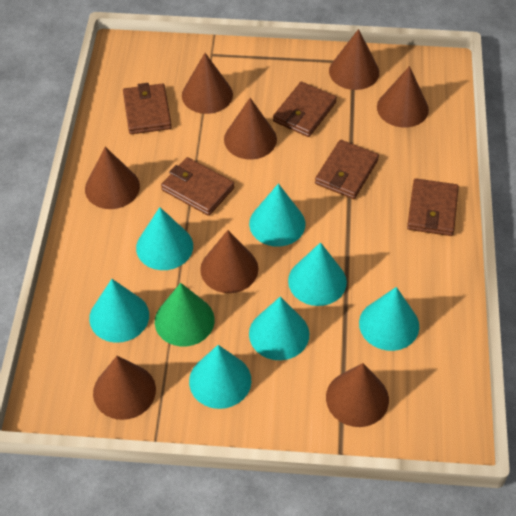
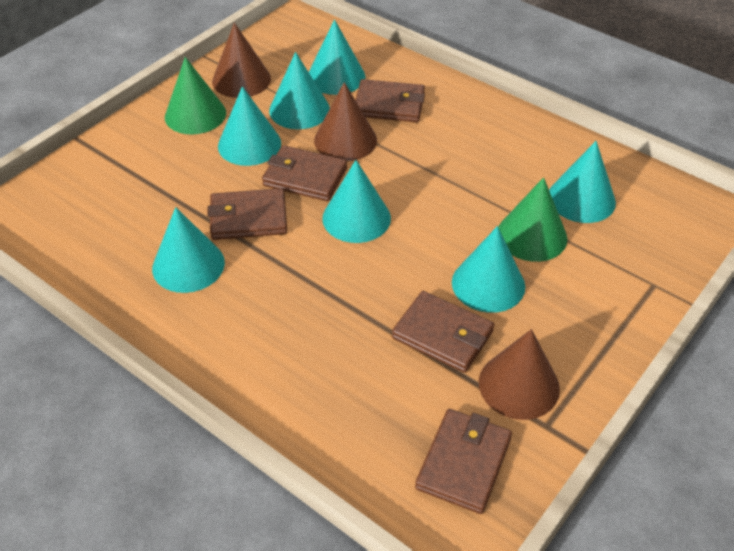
brown cone: [85,147,140,209] [93,356,156,420] [182,53,233,114] [200,230,258,293] [224,98,277,160] [326,363,389,427] [329,29,379,90] [377,66,429,128] = 8 -> [212,22,271,98] [314,82,377,161] [479,329,560,420] = 3
green cone: [155,283,215,347] = 1 -> [165,57,226,135] [498,177,567,262] = 2

